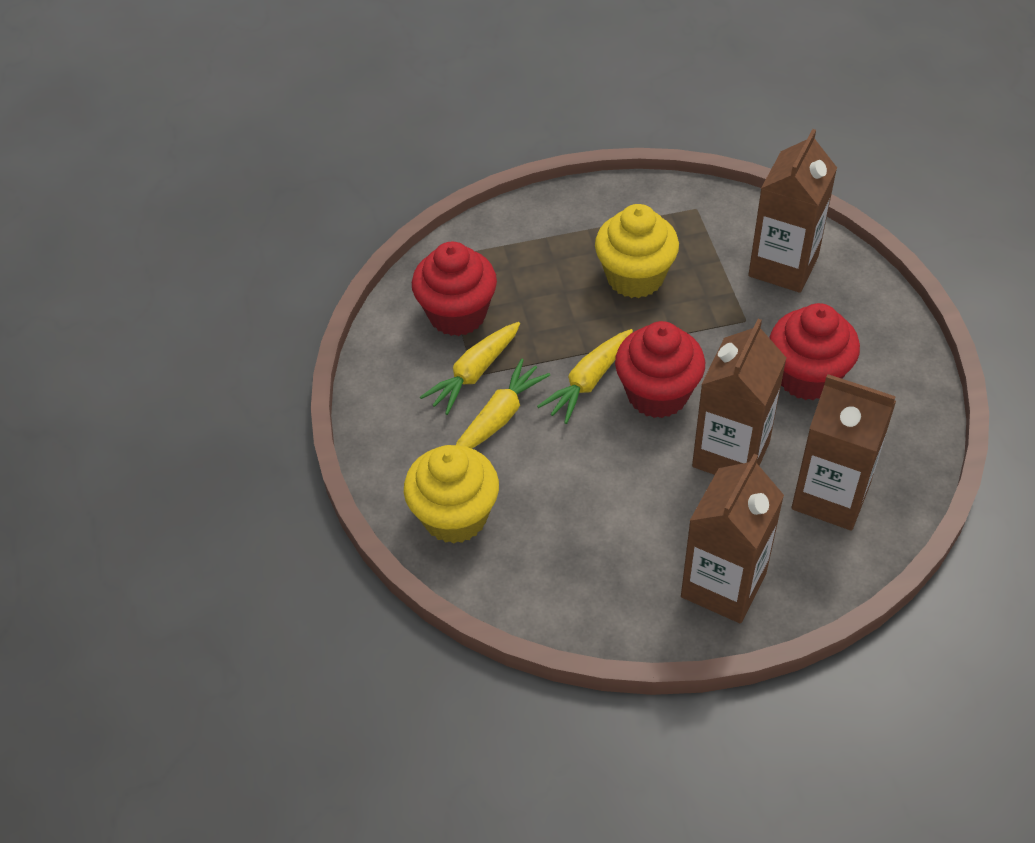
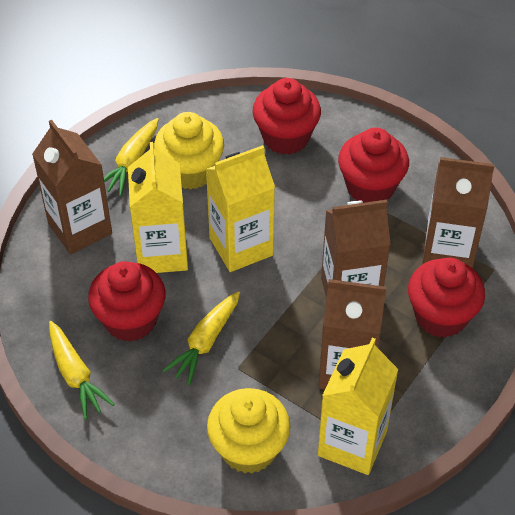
red cupcake: [412,242,497,336] [615,321,705,418] [770,303,860,400] = 3 -> [88,261,166,342] [252,78,321,155] [338,128,409,203] [408,258,485,338] = 4
yellow carton: none = 0 -> [128,142,188,273] [206,145,275,272] [318,338,398,475] = 3

